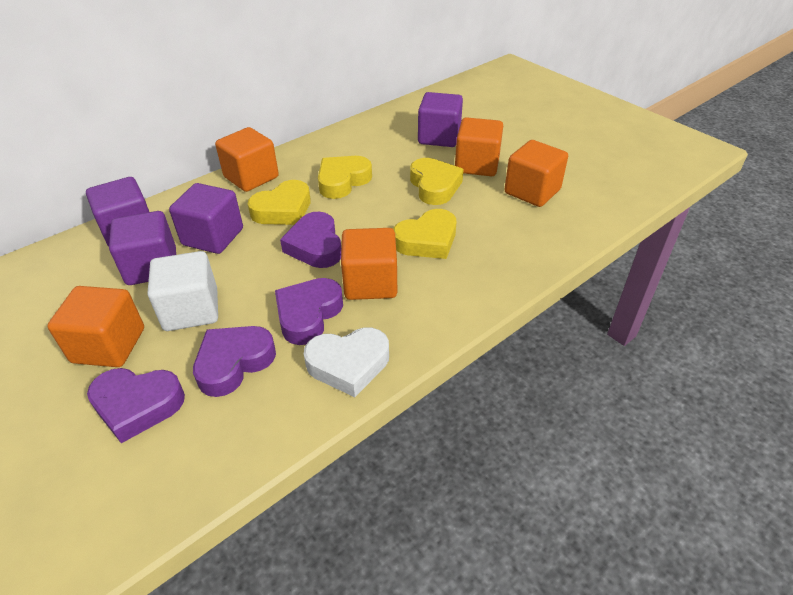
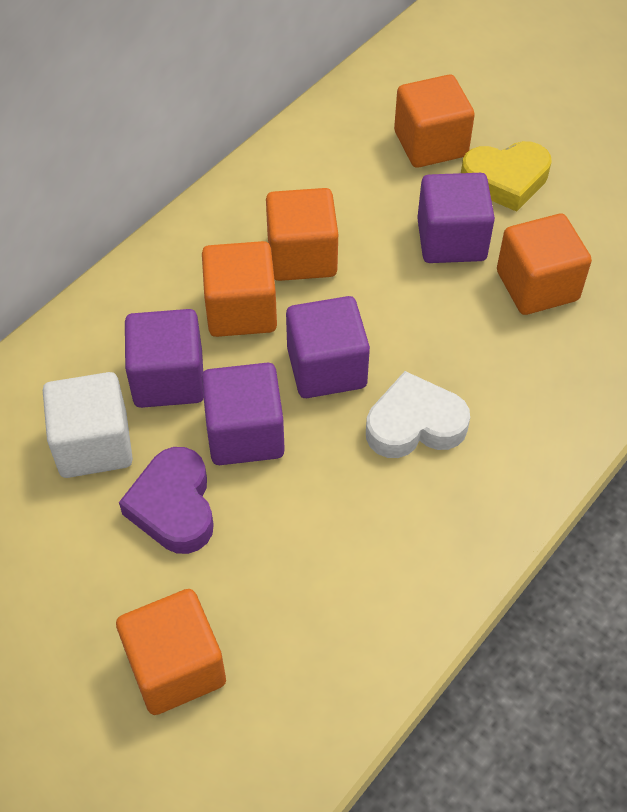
purple heart: [87,368,185,443] [193,326,276,397] [275,278,343,345] [280,212,341,268] = 4 -> [119,447,214,554] = 1
yellow heart: [248,180,311,225] [318,156,372,199] [393,209,456,259] [410,158,464,205] = 4 -> [461,141,552,212] = 1

